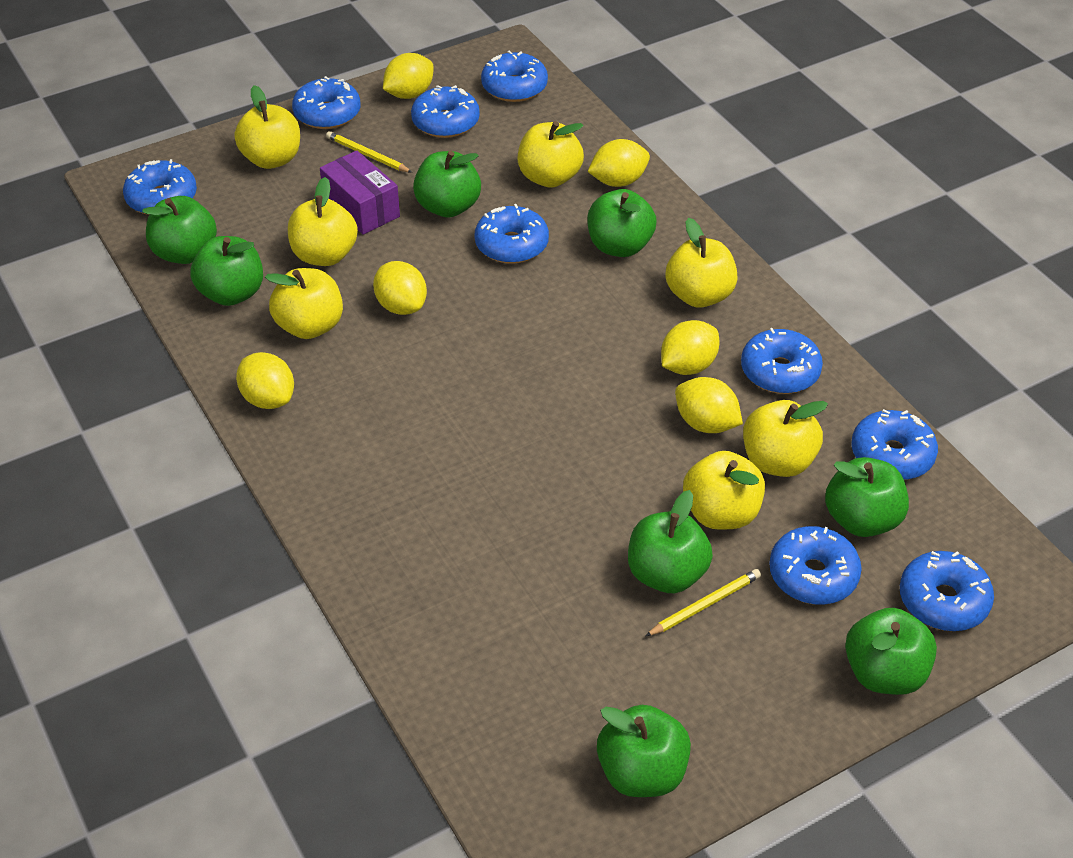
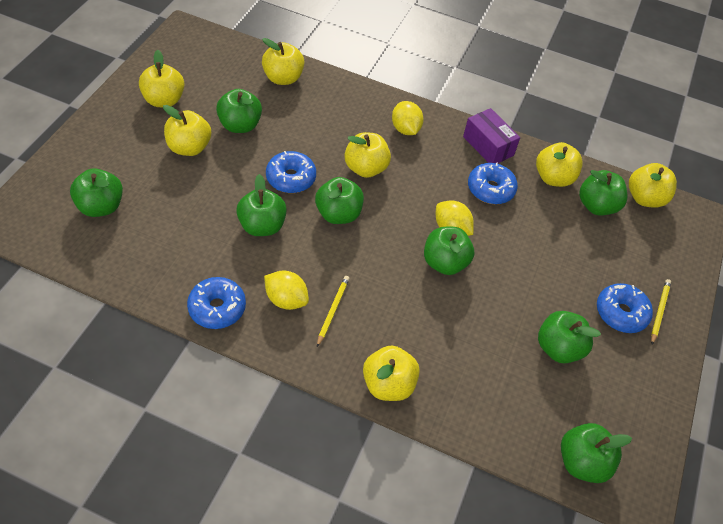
blue donut: [123,159,197,215] [292,76,361,129] [411,85,480,138] [474,204,549,264] [481,51,548,102] [741,328,823,394] [769,526,862,605] [851,409,938,480] [900,551,994,631] = 9 -> [187,277,246,329] [266,151,316,193] [468,162,518,204] [597,283,653,333] = 4
yellow lemon: [236,352,294,409] [373,261,427,315] [383,53,434,99] [588,139,650,187] [661,320,719,375] [675,377,743,433] = 6 -> [264,270,309,310] [392,101,424,135] [436,201,474,236] = 3

